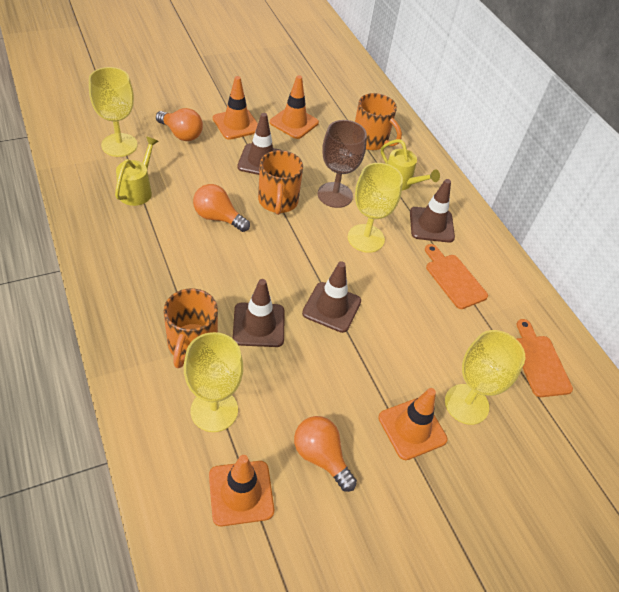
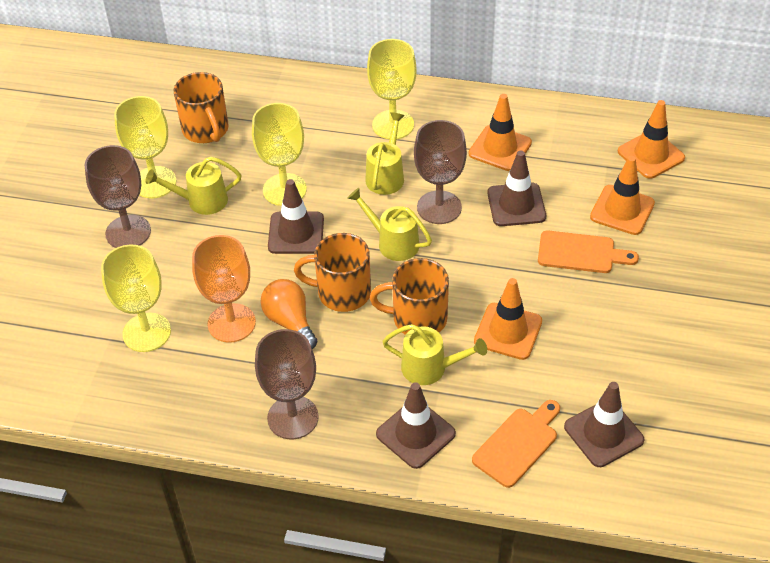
brown goblet: [318,120,367,208] = 1 -> [85,145,151,248] [255,329,319,439] [414,120,467,224] = 3
orange goblet: none = 0 -> [192,235,256,343] = 1
orange light bulb: [156,108,203,141] [193,184,250,232] [294,416,357,492] = 3 -> [261,279,318,349] = 1
yellow watering can: [115,137,159,206] [381,139,440,190] = 2 -> [146,157,241,215] [347,188,432,261] [365,112,405,195] [382,324,487,385] = 4

